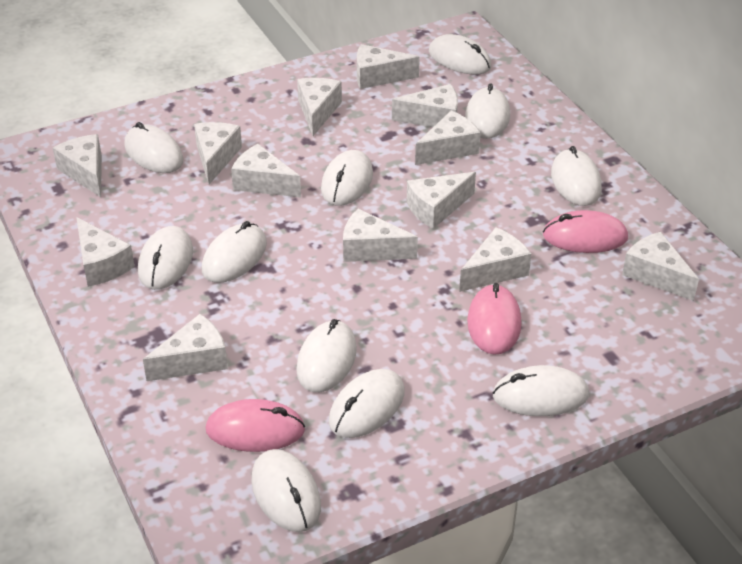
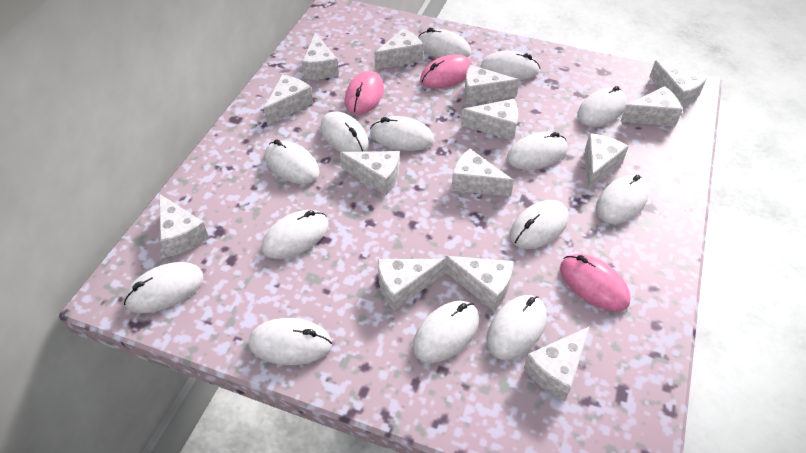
white cheese: [53,134,102,197] [76,217,135,287] [143,314,228,381] [194,122,242,184] [231,144,301,197] [297,78,342,136] [343,209,418,262] [357,44,420,89] [392,84,458,127] [407,172,476,229] [415,110,481,165] [459,227,531,292] [622,232,699,301] = 13 -> [159,194,209,257] [264,75,313,125] [302,32,339,79] [340,151,399,195] [374,28,423,69] [378,259,446,310] [445,256,513,311] [451,149,514,196] [461,99,518,140] [464,65,519,104] [524,326,590,401] [585,133,629,191] [620,86,683,126] [649,61,707,108] = 14
white mouse: [124,122,183,173] [138,226,193,290] [202,221,267,283] [251,449,321,532] [296,319,357,392] [321,150,373,206] [329,369,405,438] [429,34,492,75] [465,84,510,139] [493,365,589,416] [551,146,602,206] = 11 -> [124,262,203,313] [249,318,332,365] [262,210,329,259] [265,139,320,184] [320,112,369,152] [370,116,434,151] [413,301,479,363] [418,28,471,58] [480,50,540,80] [486,295,546,360] [507,132,567,170] [510,200,569,249] [577,86,627,127] [596,175,649,224] = 14

